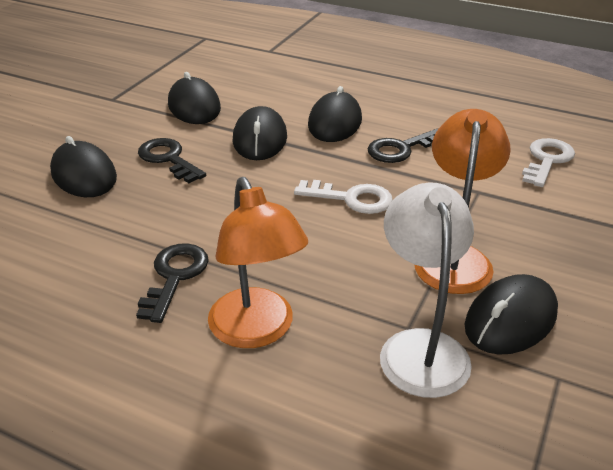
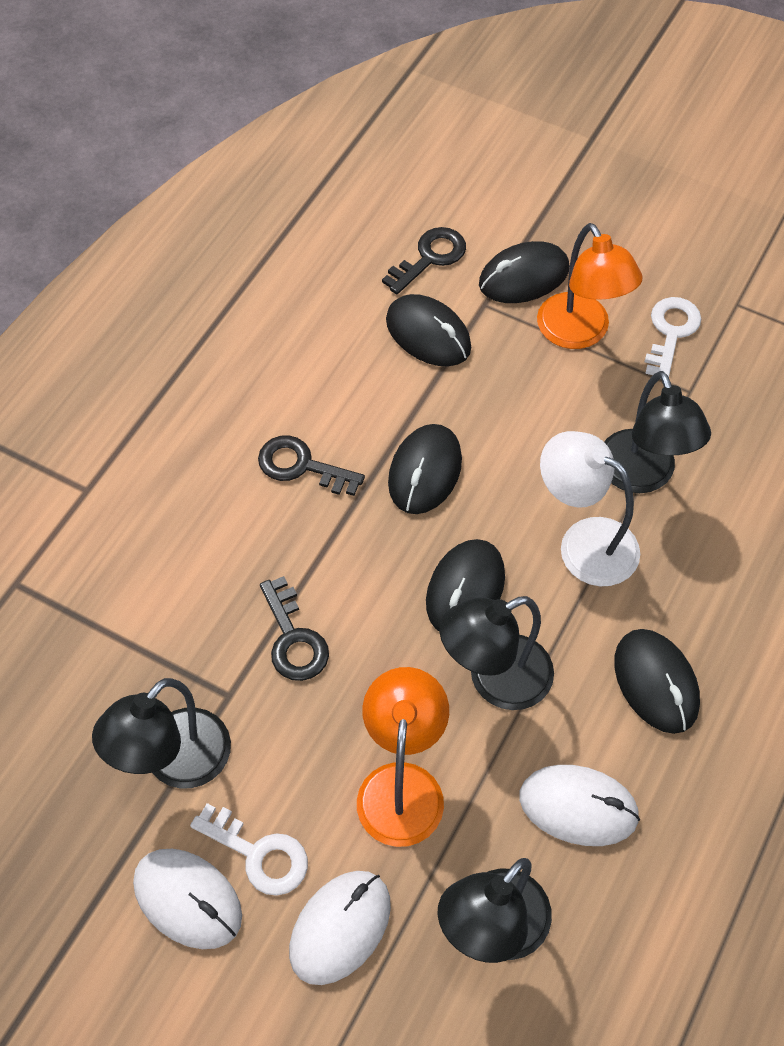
black lamp: none = 0 -> [92,678,231,789] [437,858,552,963] [439,596,554,710] [604,371,711,493] = 4
white mouse: none = 0 -> [133,849,242,949] [289,871,391,985] [519,765,640,846] = 3

